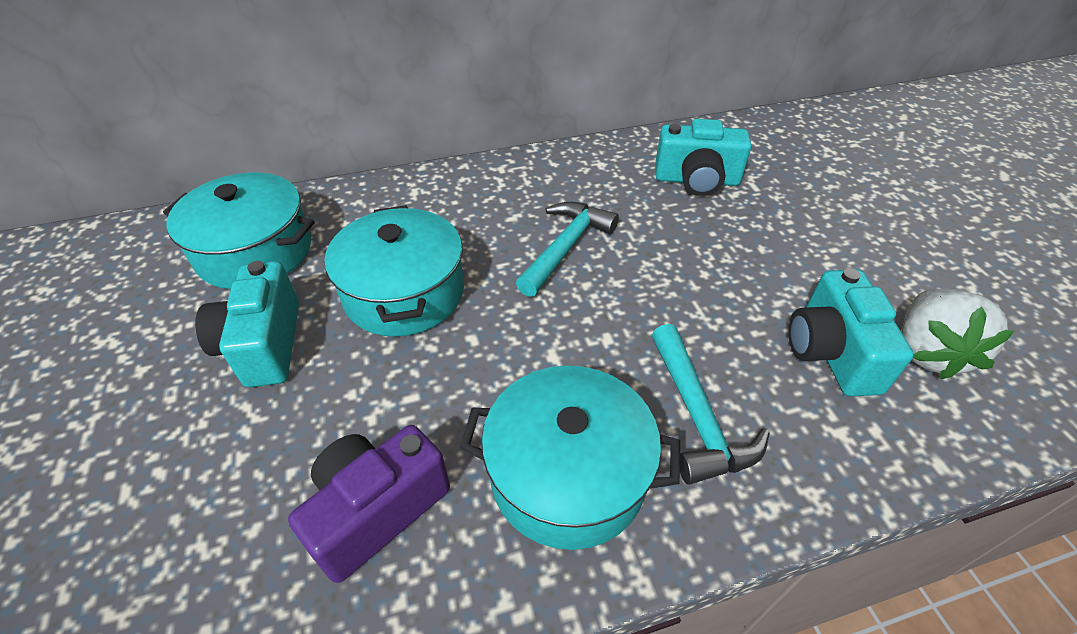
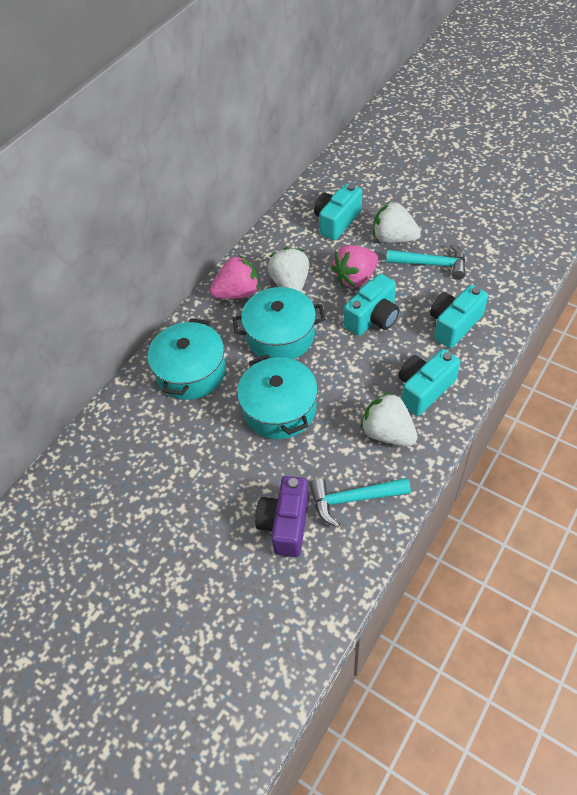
pink strawberry: none = 0 -> [210,255,259,299] [331,245,378,288] = 2
turquoise camera: [195,261,299,387] [655,119,752,196] [788,268,914,396] = 3 -> [314,183,362,240] [344,274,400,336] [399,349,460,416] [430,285,488,348] = 4
white strawberry: [901,289,1014,380] = 1 -> [268,247,310,292] [361,392,418,446] [373,201,421,243] = 3

